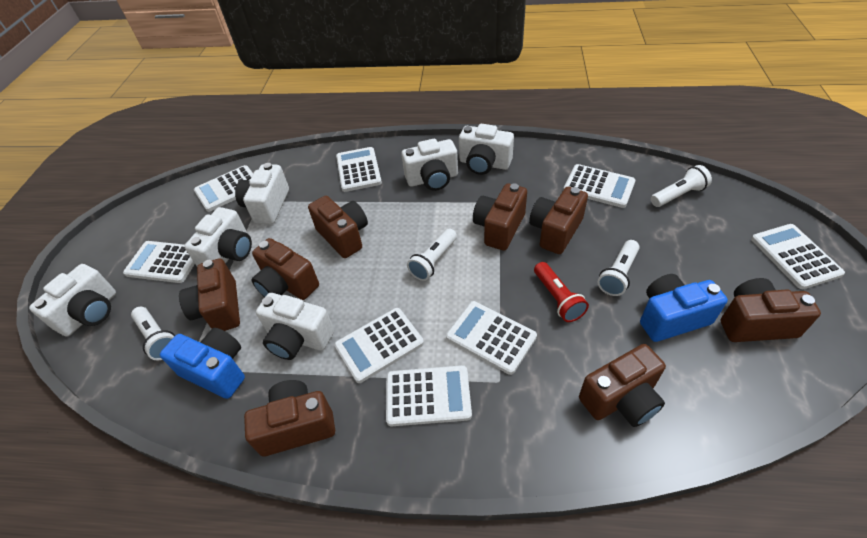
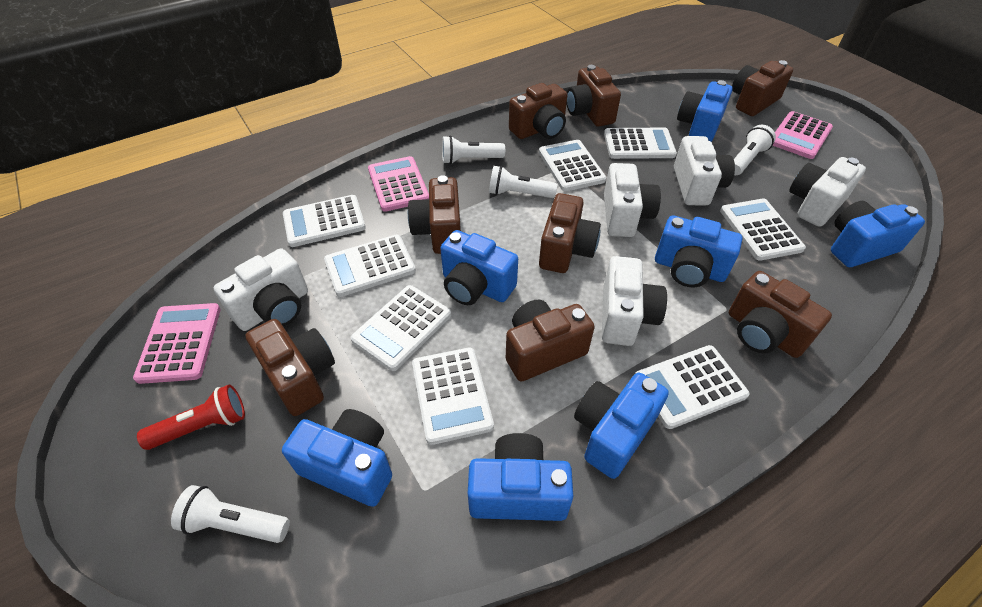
blue camera: [160,328,245,399] [640,274,728,342] = 2 -> [282,409,392,507] [440,230,518,305] [468,433,573,521] [574,373,669,479] [655,215,742,287] [677,80,733,142] [831,201,925,267] = 7
pink calculator: none = 0 -> [133,303,221,384] [368,156,429,212] [773,111,833,159] = 3
white camera: [29,264,116,337] [184,207,252,266] [235,163,289,224] [256,293,334,360] [401,139,458,191] [459,124,514,175] = 6 -> [214,248,308,331] [602,256,667,346] [604,163,661,237] [674,136,735,205] [789,157,866,227] = 5

